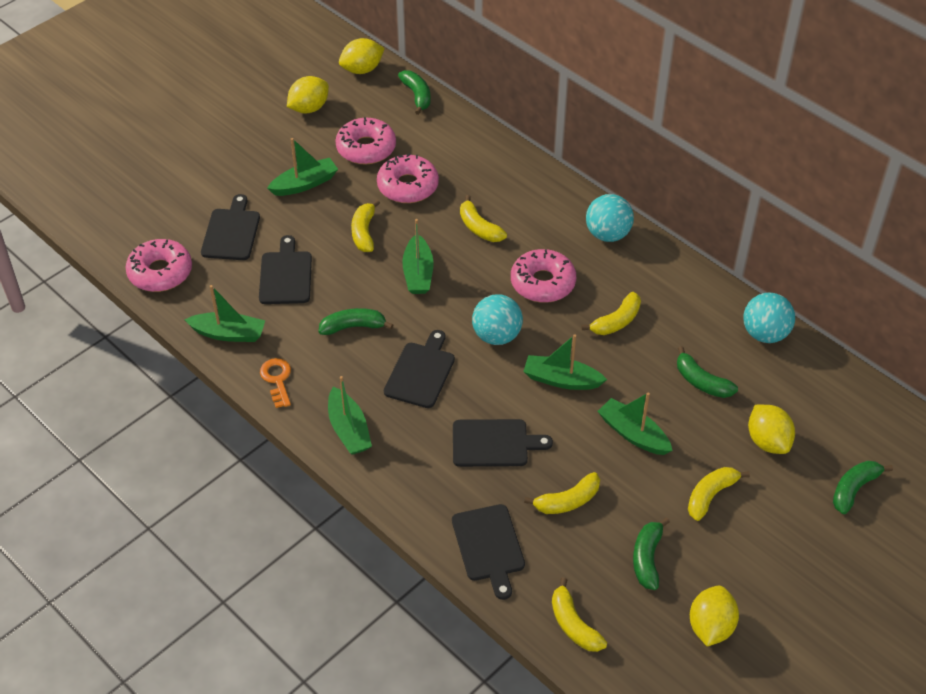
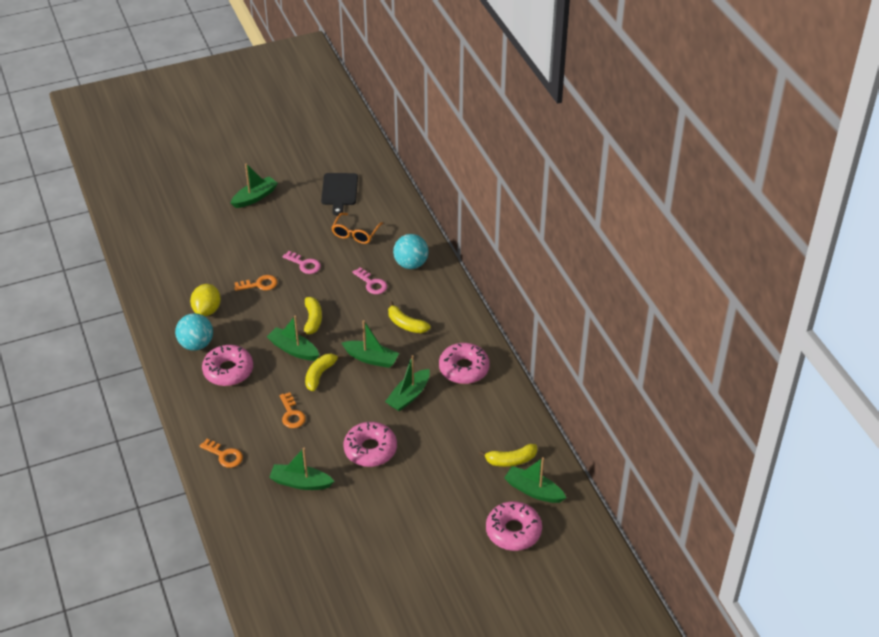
black cutting board: [201,194,260,260] [259,235,312,304] [384,330,455,408] [452,504,525,600] [453,419,553,467] = 5 -> [321,173,358,216] = 1
green banana: [319,308,393,335] [398,70,431,115] [633,517,670,590] [677,346,738,398] [833,461,893,514] = 5 -> none = 0
orange glasses: none = 0 -> [331,213,383,244] = 1
orange key: [260,358,291,408] = 1 -> [200,439,243,468] [234,275,277,291] [280,392,306,428] = 3
pink key: none = 0 -> [282,251,321,274] [352,267,387,294] = 2
turquoise ball: [472,294,523,345] [586,194,634,242] [743,292,795,343] = 3 -> [175,313,213,351] [393,234,429,269] = 2
yellow banana: [351,200,380,252] [460,195,507,242] [524,472,600,514] [552,577,607,652] [581,292,641,335] [688,467,750,521] = 6 -> [300,297,322,337] [305,353,344,391] [388,301,430,333] [479,444,537,467] = 4
yellow lemon: [287,76,329,113] [339,38,385,74] [690,586,739,647] [748,405,795,454] = 4 -> [190,284,221,316] = 1

